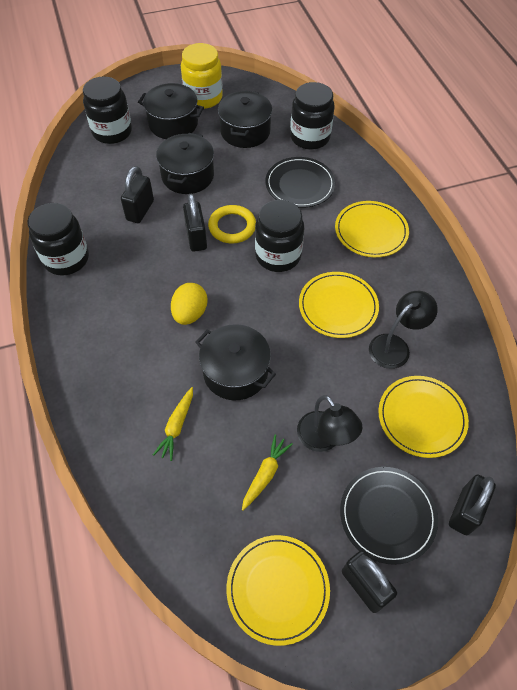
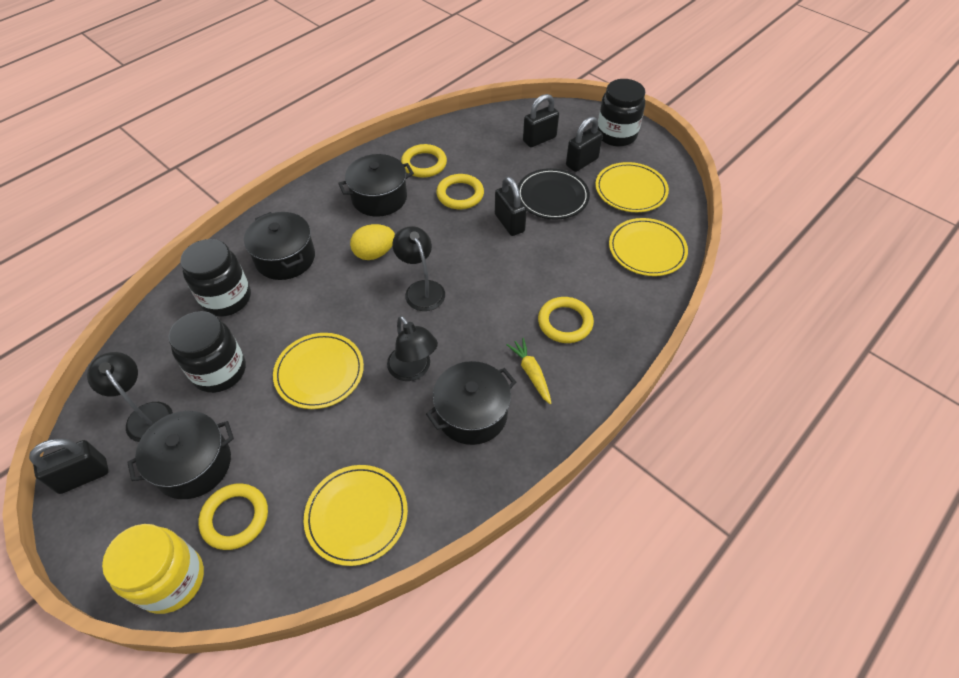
black jar: [27,203,89,276] [83,77,132,144] [255,200,304,272] [290,82,335,150] = 4 -> [168,311,246,393] [180,239,251,317] [598,79,645,147] = 3
black lamp: [297,395,363,452] [369,291,438,369] = 2 -> [87,352,173,442] [387,316,438,381] [392,226,445,311] = 3
black plate: [266,157,336,208] [340,467,438,565] = 2 -> [518,168,590,220] = 1
yellow carrot: [153,387,193,461] [242,435,293,511] = 2 -> [506,338,552,404] = 1
yellow ring: [208,205,256,243] = 1 -> [198,483,268,550] [401,144,447,178] [436,174,484,209] [538,297,594,343] = 4

